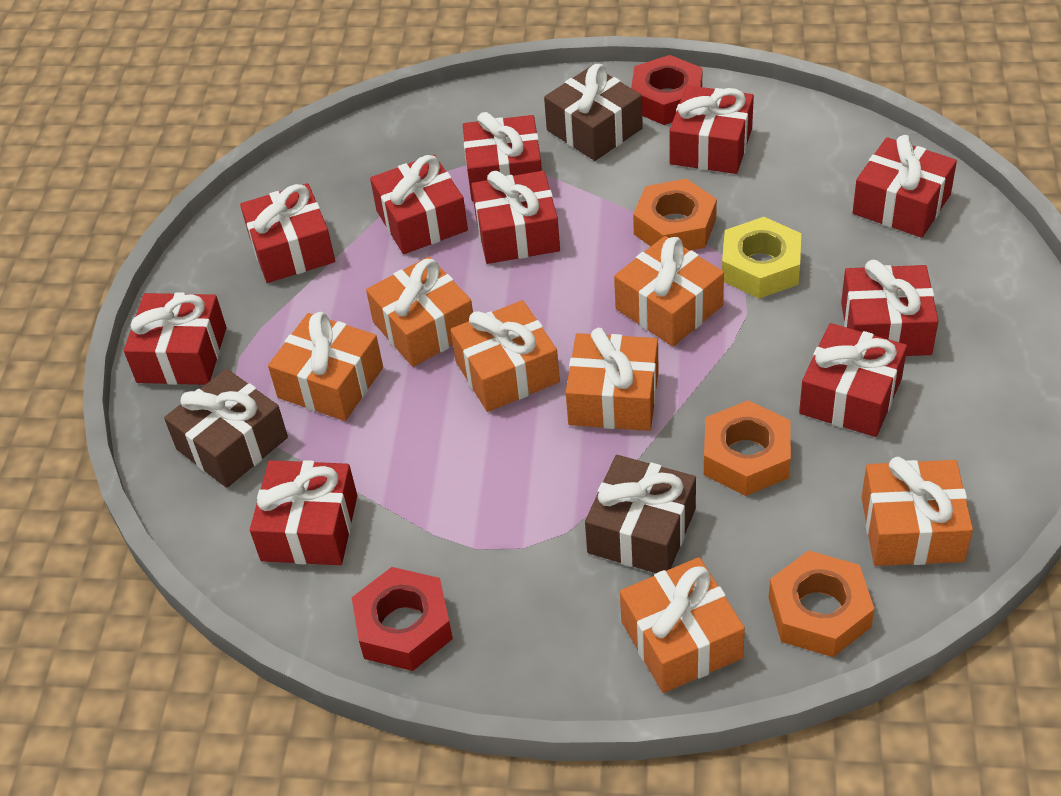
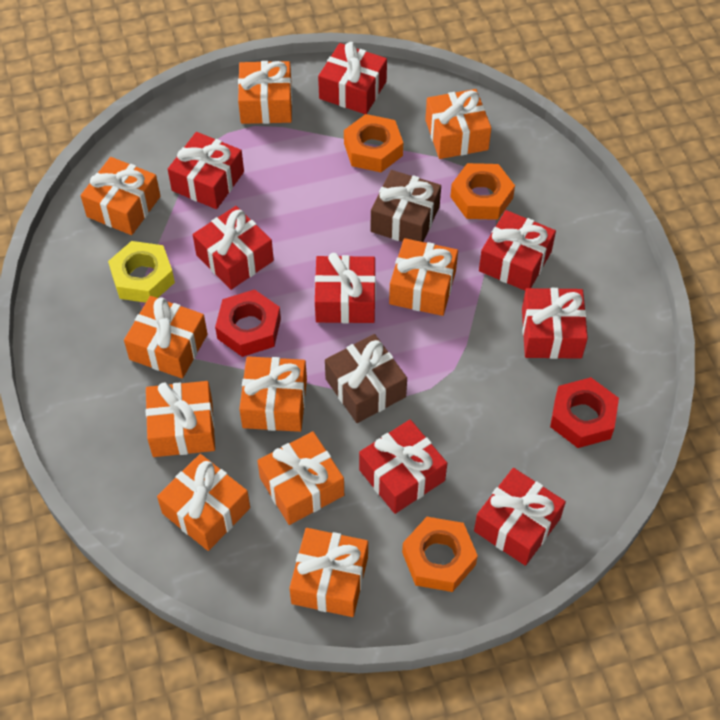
brown gift: [164,369,288,488] [544,64,643,161] [585,455,696,573] = 3 -> [325,334,407,423] [371,170,441,242] = 2
orange gift: [268,312,383,421] [366,256,473,367] [451,300,560,412] [566,328,659,431] [614,236,724,346] [620,557,745,693] [862,457,973,566] = 7 -> [81,157,160,235] [124,296,207,379] [146,381,215,457] [157,454,250,551] [238,61,292,124] [239,356,307,432] [257,431,344,525] [289,528,368,617] [389,238,458,316] [425,89,491,159] = 10
red gift: [124,292,226,385] [240,183,335,283] [250,460,357,565] [370,155,468,254] [463,112,542,202] [471,171,560,264] [669,85,754,174] [799,323,907,437] [841,260,938,356] [853,135,957,238] = 10 -> [168,132,244,209] [193,206,274,290] [315,253,376,323] [318,42,387,114] [359,419,447,514] [474,468,566,566] [479,210,556,291] [522,288,588,359] = 8

